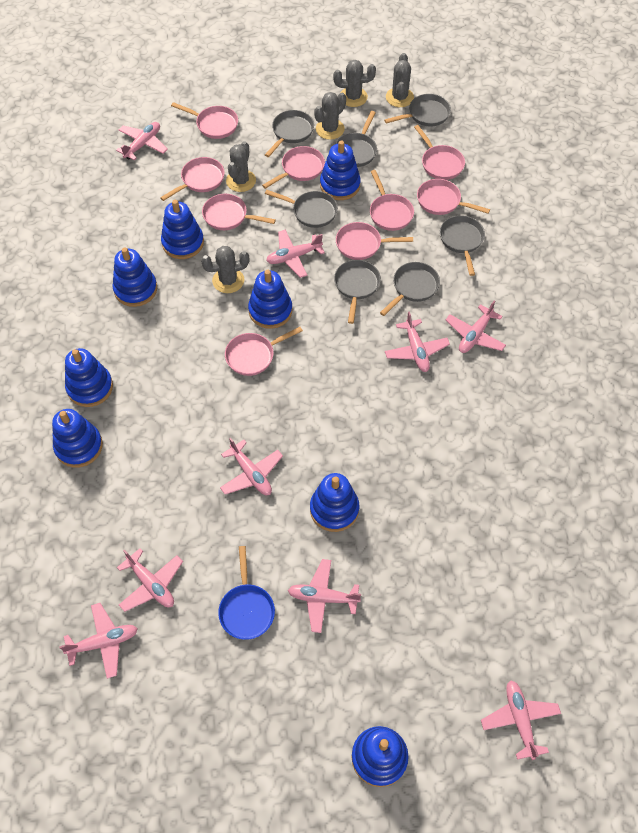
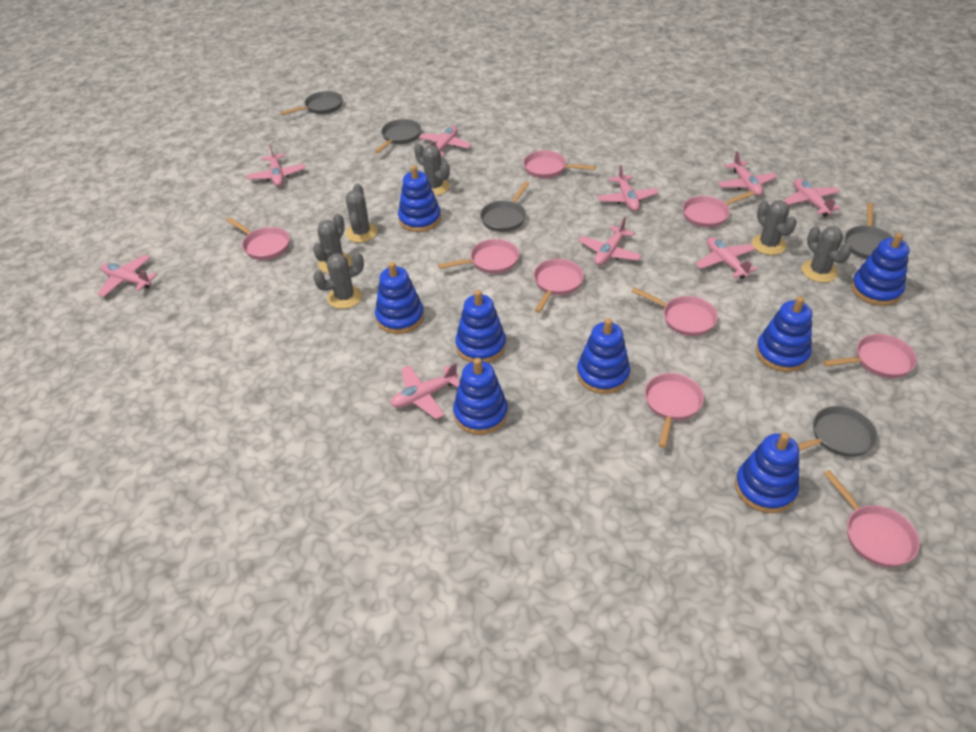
blue pan: [218,546,275,640] = 1 -> none = 0
grey cactus: [201,246,249,293] [226,141,256,192] [314,92,346,140] [333,60,376,107] [386,53,414,107] = 5 -> [313,214,352,274] [313,252,364,309] [345,184,377,243] [414,143,450,196] [752,200,797,255] [802,226,852,283] = 6
grey pan: [265,110,314,157] [265,190,338,228] [334,260,381,324] [336,111,377,167] [380,262,440,316] [384,94,451,126] [440,215,485,276] = 7 -> [281,91,343,115] [375,119,421,154] [480,181,530,232] [798,406,878,457] [845,203,894,259] = 5

